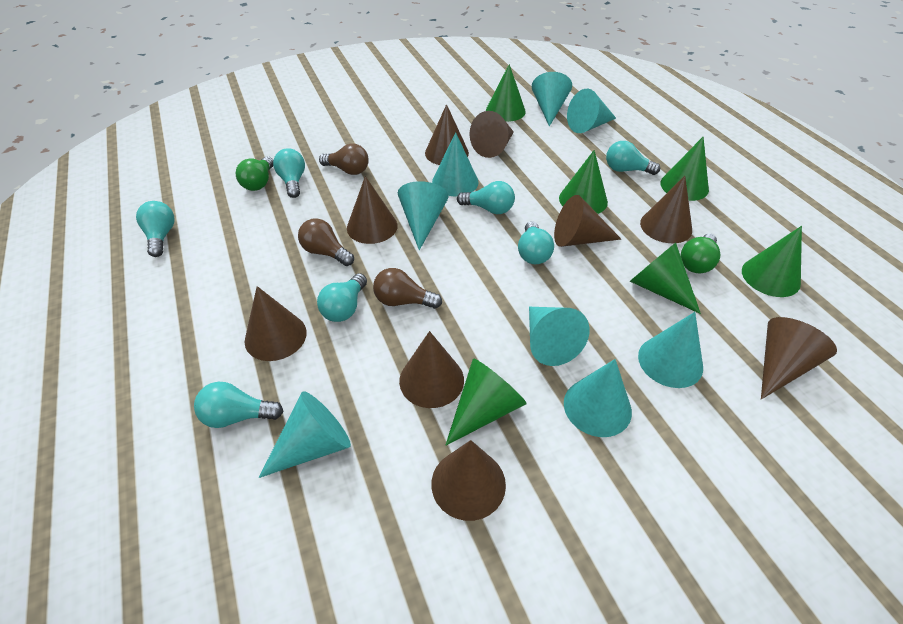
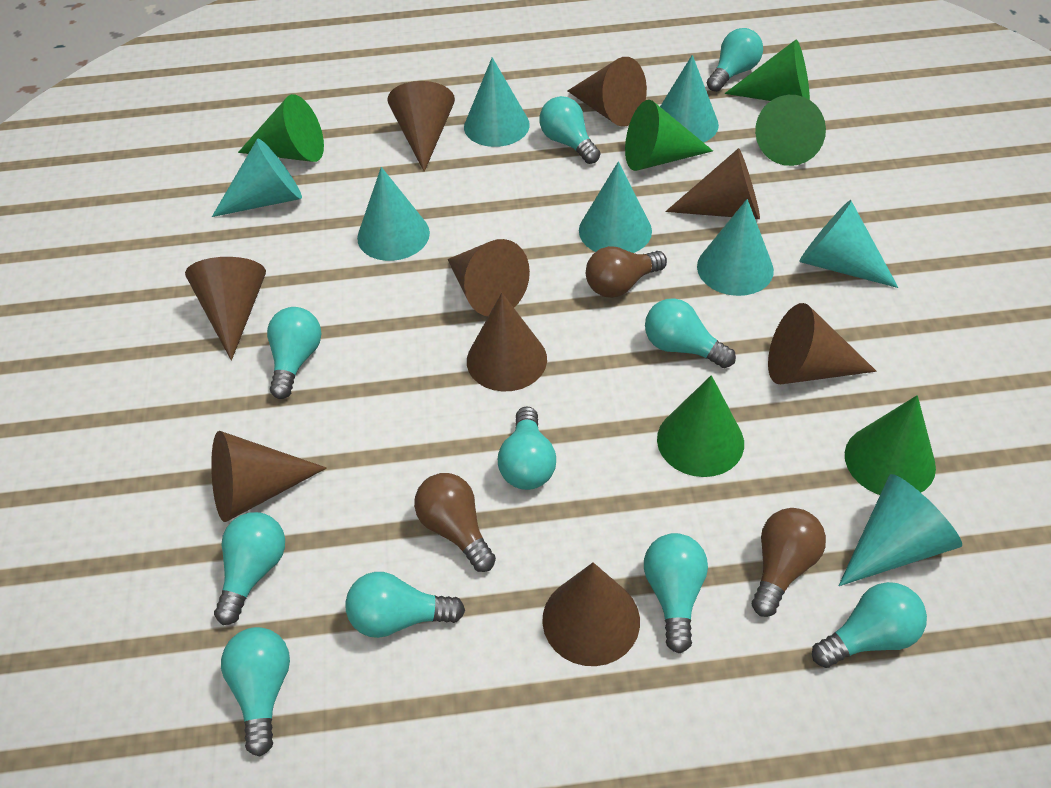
green light bulb: [236,156,273,191] [681,233,720,274] = 2 -> none = 0
turquoise light bulb: [136,201,175,257] [194,382,283,428] [273,148,305,198] [317,273,367,322] [457,181,515,214] [518,221,554,264] [606,141,660,175] = 7 -> [214,512,285,625] [221,627,290,757] [267,307,321,399] [345,572,465,638] [498,406,556,490] [540,96,600,164] [644,533,708,653] [645,298,736,368] [707,28,763,92] [812,582,927,668] = 10

